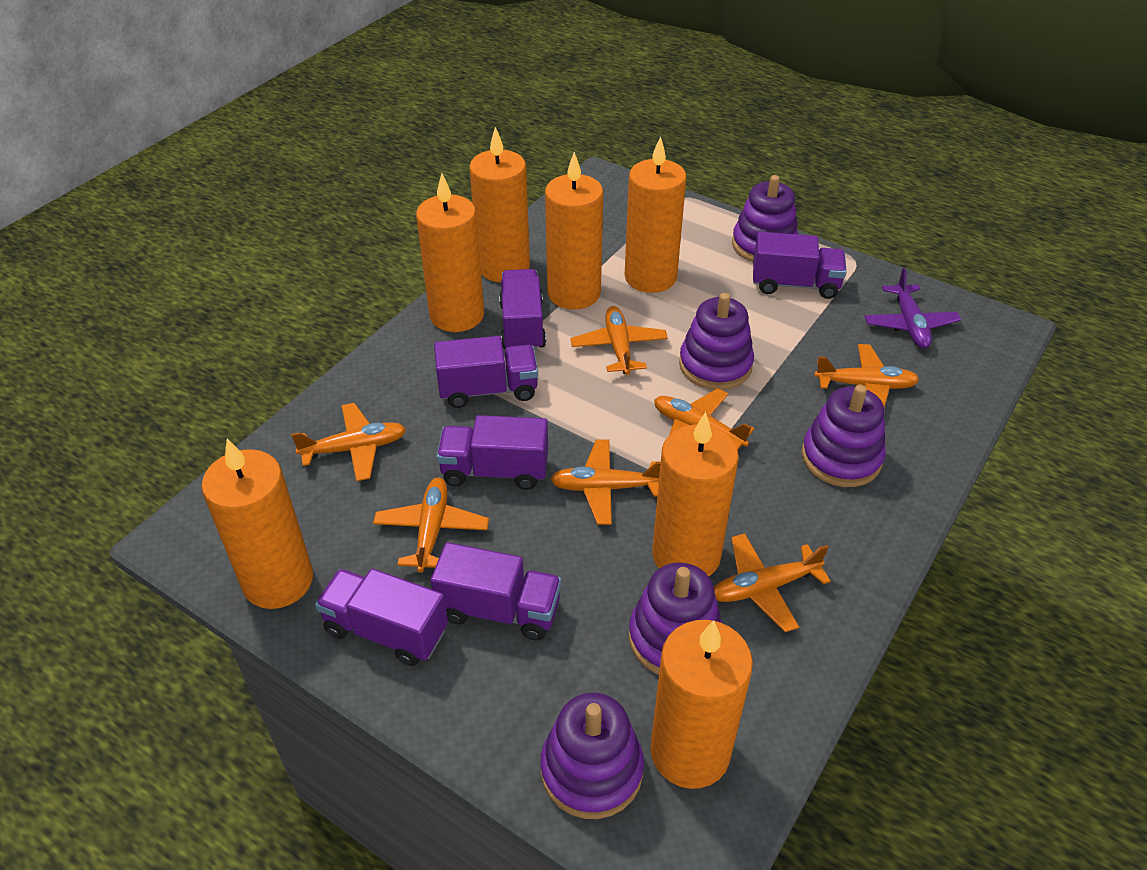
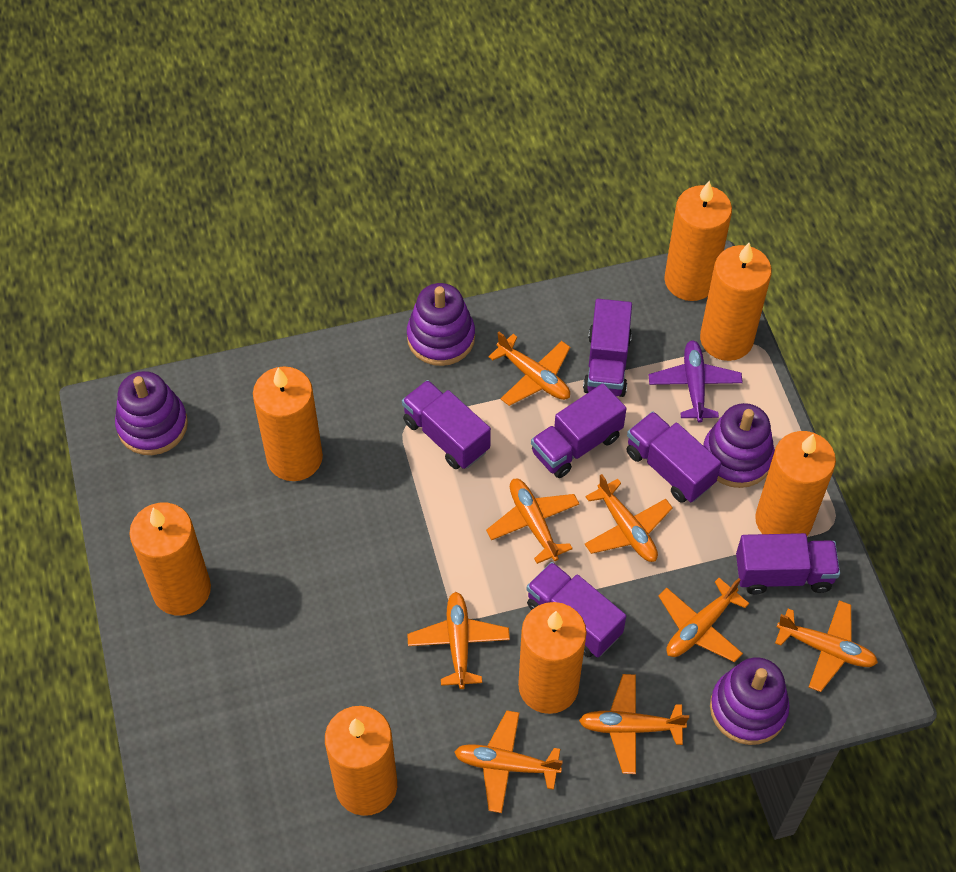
orange plane: [291,403,406,482] [373,478,489,573] [550,440,661,525] [570,306,668,375] [654,388,754,450] [714,533,831,632] [814,344,919,407] = 7 -> [407,592,510,689] [454,711,563,813] [486,479,580,564] [488,332,570,406] [579,674,689,774] [585,474,673,562] [658,578,749,662] [775,600,878,692] = 8
purple stacking toy: [540,693,644,819] [629,562,722,675] [679,293,754,390] [732,175,798,262] [801,385,886,487] = 5 -> [115,371,188,455] [407,283,475,366] [703,403,775,488] [710,657,790,745] = 4

